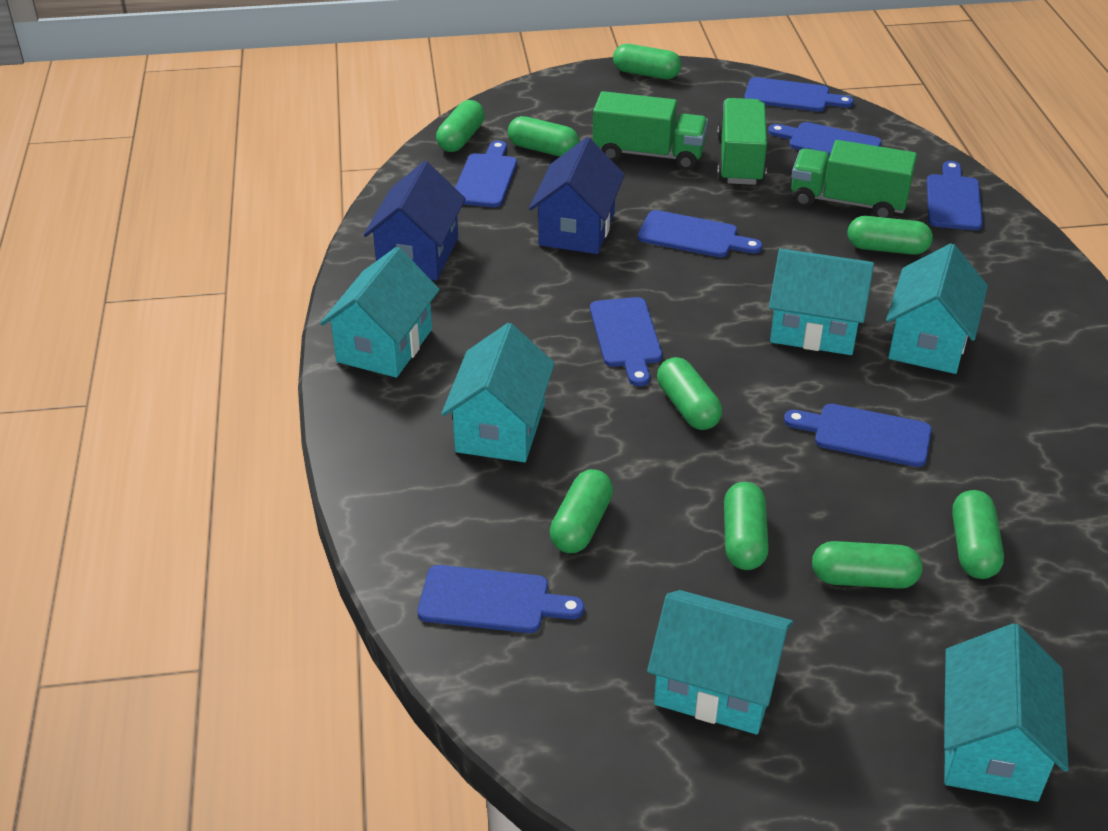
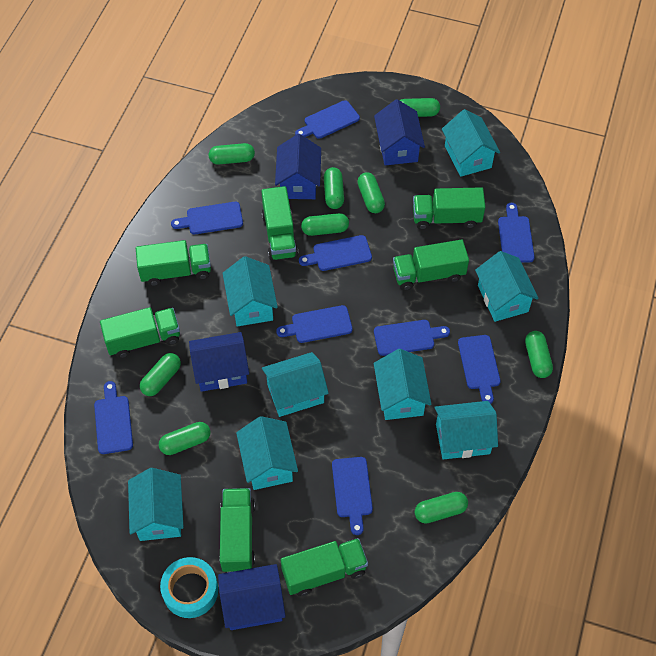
blue cutting board: [417,565,584,633] [455,141,517,207] [590,297,662,386] [638,210,762,257] [744,77,854,112] [768,122,882,157] [784,404,932,467] [927,161,983,230] = 8 -> [94,381,133,454] [171,202,243,234] [276,305,353,343] [295,100,360,139] [299,235,372,271] [332,457,373,535] [374,320,450,356] [458,335,501,404] [498,203,535,263] = 9
blue house: [364,161,466,281] [529,137,625,254] = 2 -> [189,332,249,392] [218,564,286,630] [275,134,321,199] [374,99,425,165] = 4
green truck: [593,91,708,170] [717,98,767,185] [791,140,917,218] = 3 -> [100,307,180,358] [136,240,211,286] [220,488,255,572] [261,186,298,260] [281,538,368,596] [393,240,469,291] [413,187,485,230] = 7
turquoise house: [320,247,440,378] [441,323,555,462] [647,590,794,734] [769,249,874,355] [886,243,988,374] [944,623,1069,802] = 6 -> [128,468,184,541] [223,256,278,326] [236,416,298,490] [262,352,329,417] [374,349,432,420] [434,401,498,460] [442,109,500,177] [475,251,539,322] = 8
turquoise tape: none = 0 -> [160,557,218,618] = 1

